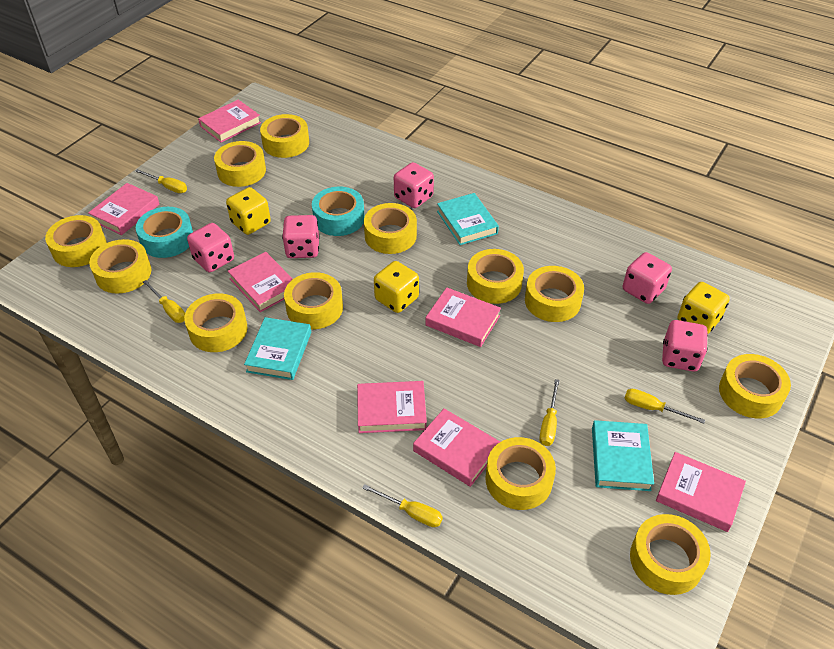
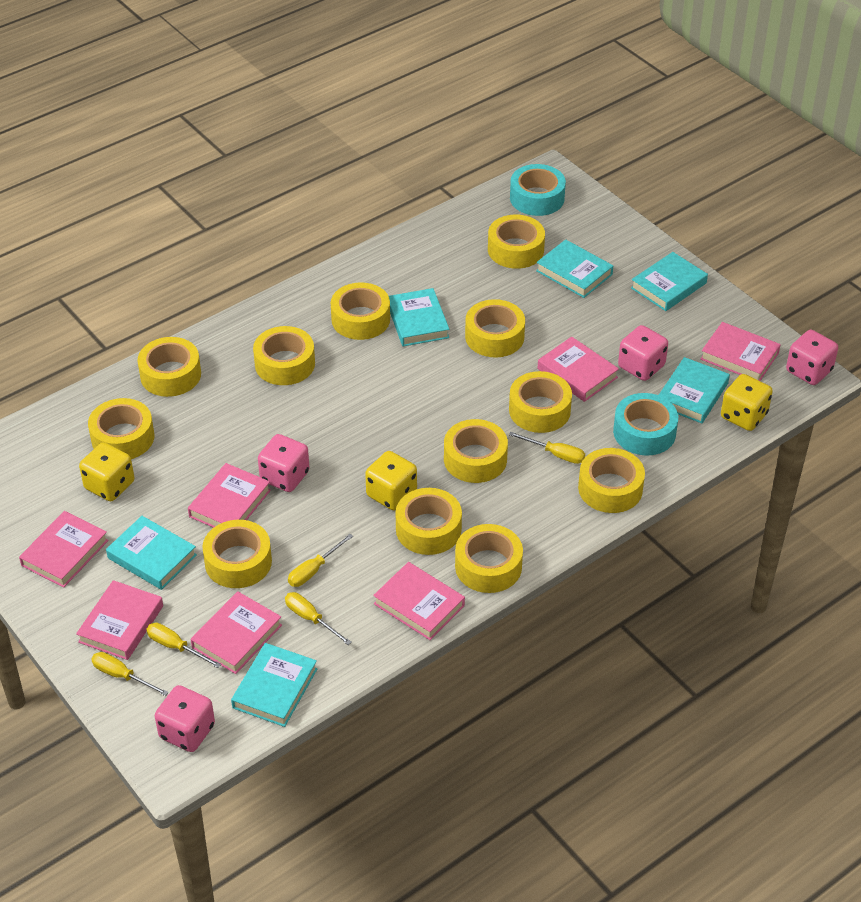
pink dice: [187,223,234,272] [282,215,320,258] [394,162,434,208] [623,252,672,304] [662,320,708,372] = 5 -> [155,685,215,752] [258,434,309,492] [618,325,668,381] [786,330,838,385] = 4
turquoise book: [244,317,311,380] [437,193,499,245] [592,420,654,491] = 3 -> [106,516,197,590] [231,643,317,727] [389,288,449,346] [536,239,613,298] [631,252,708,311] [659,357,730,423] = 6

